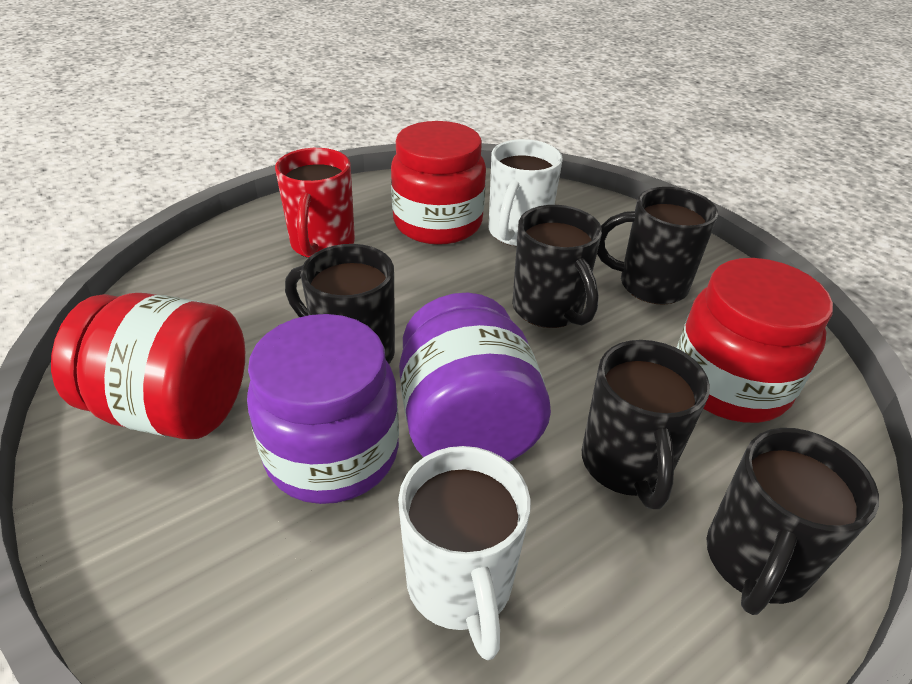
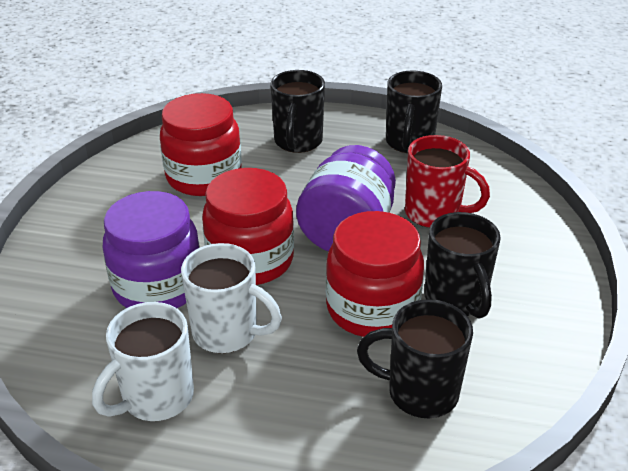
black mug: [285,244,395,364] [512,205,602,328] [582,340,710,509] [597,187,718,305] [706,428,879,615] = 5 -> [270,70,325,153] [357,299,473,418] [386,71,442,153] [424,212,501,318] = 4

